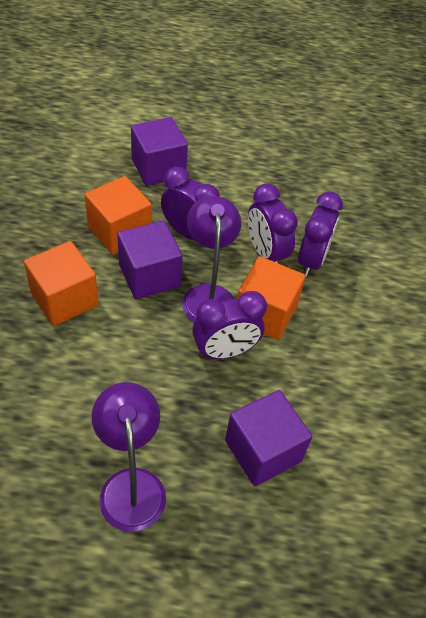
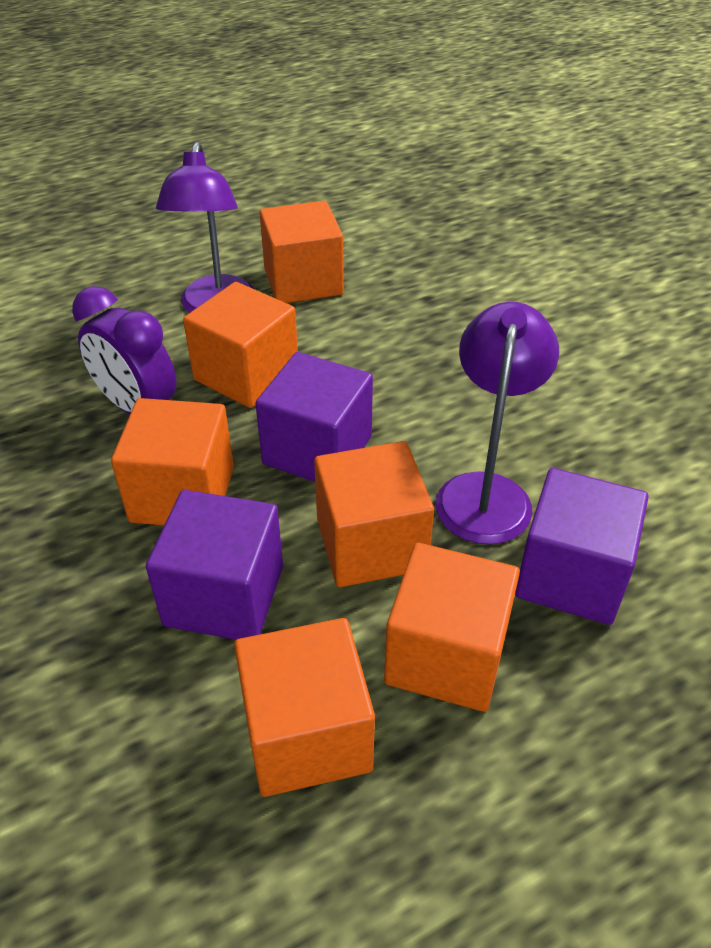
orange cube: [24,241,98,326] [85,176,152,255] [237,256,306,340] = 3 -> [111,398,234,525] [183,282,298,408] [234,618,375,797] [259,201,344,303] [314,441,434,587] [384,543,520,712] = 6
purple clock: [161,167,220,240] [192,291,267,359] [248,183,298,264] [298,191,343,277] = 4 -> [72,286,177,414] = 1

